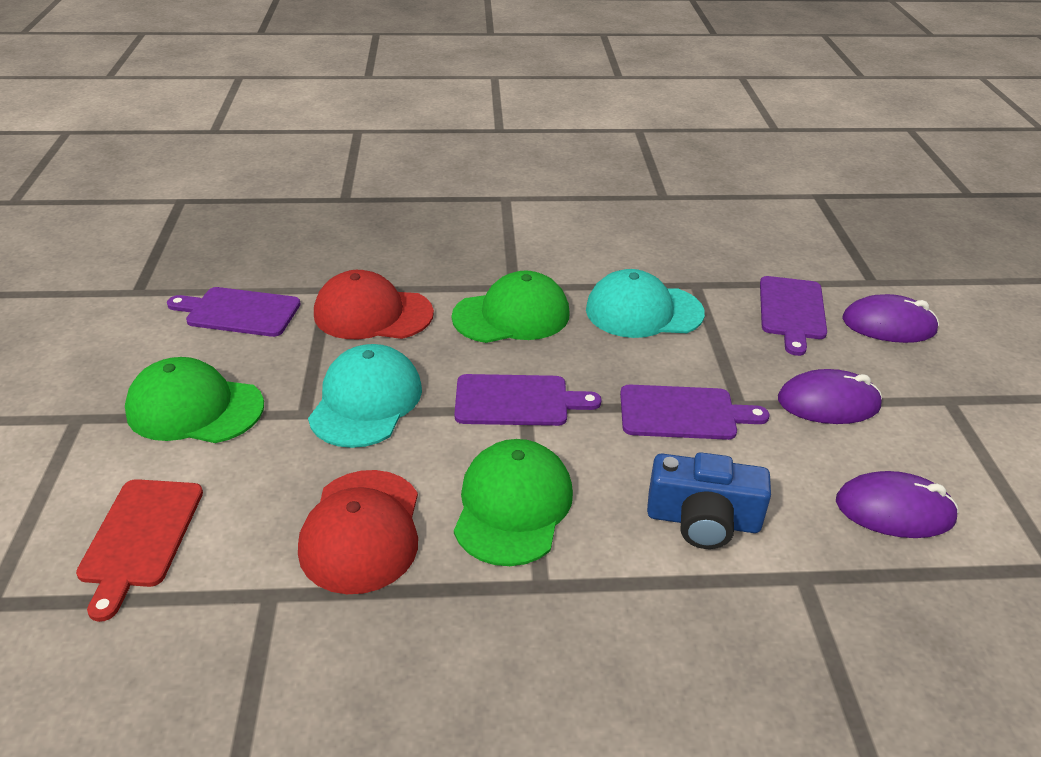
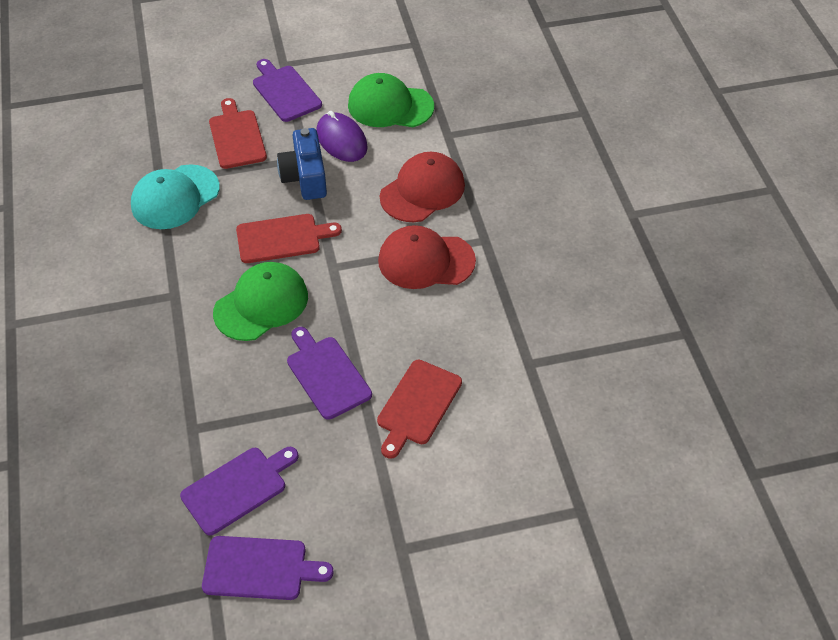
green cap: [125,357,264,443] [452,271,570,343] [454,439,573,566] = 3 -> [213,262,308,341] [348,73,434,127] = 2
purple mouse: [778,369,882,424] [836,471,959,538] [842,294,939,343] = 3 -> [316,111,368,162] = 1
red cutting board: [76,479,203,622] = 1 -> [209,98,267,169] [236,214,342,263] [377,360,462,459] = 3
turquoise cap: [308,344,422,448] [586,269,705,338] = 2 -> [131,164,220,229] = 1

